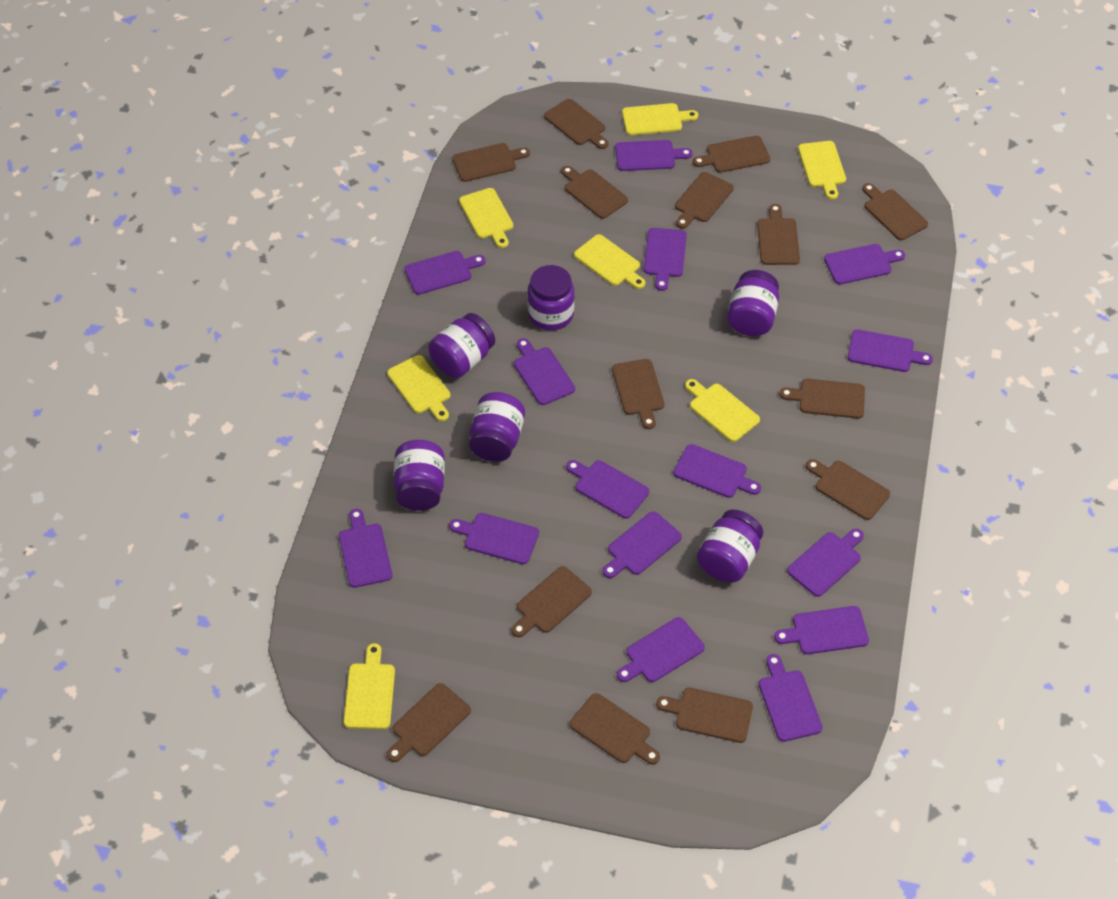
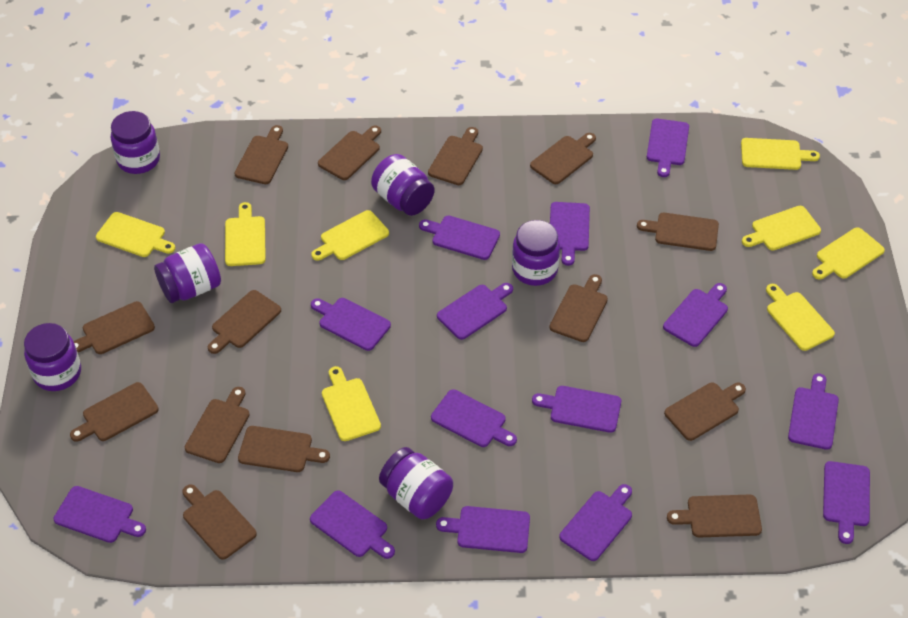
purple cutting board: [339,509,393,588] [404,251,486,295] [449,513,539,564] [514,338,575,405] [566,460,649,519] [603,511,682,578] [615,140,693,171] [617,617,705,682] [644,228,687,291] [673,444,761,498] [759,654,823,742] [774,606,869,654] [787,529,864,597] [824,244,905,284] [848,329,933,372] = 15 -> [54,486,146,543] [310,490,395,559] [311,298,391,351] [419,215,500,260] [431,389,517,447] [436,506,530,553] [437,283,513,340] [532,386,621,433] [550,202,590,266] [559,484,632,561] [647,119,689,177] [663,283,728,347] [788,373,839,450] [823,461,870,544] = 14
yellow cutting board: [344,643,395,729] [387,355,450,421] [459,188,513,248] [574,234,645,289] [622,103,698,135] [685,379,760,442] [798,141,846,200] = 7 -> [96,212,175,257] [225,202,266,266] [311,210,389,261] [322,366,381,441] [741,138,820,170] [742,206,821,250] [766,284,835,351] [812,227,885,280] = 8

